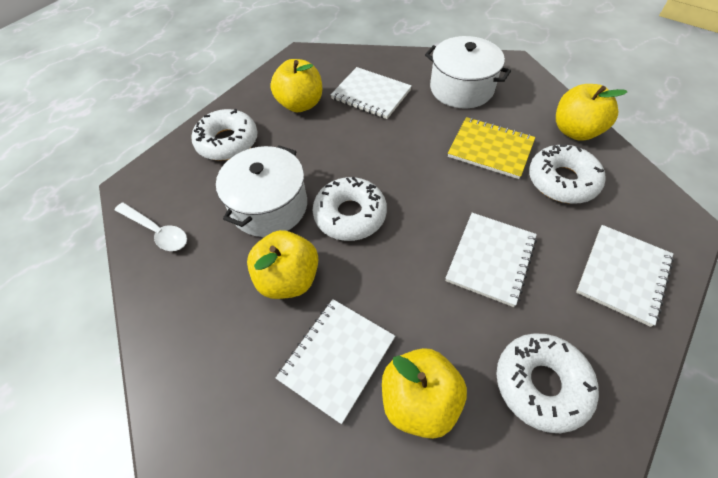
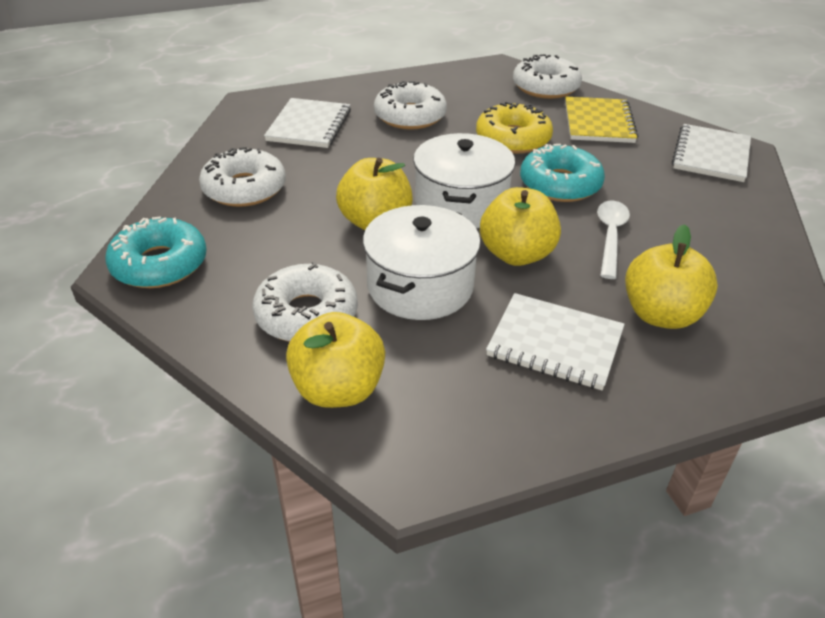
turquoise donut: none = 0 -> [105,216,207,288] [520,144,605,202] = 2
white notebook: [276,299,395,424] [331,67,412,119] [445,213,537,307] [576,225,674,327] = 4 -> [264,98,351,148] [486,293,625,390] [672,124,751,182] = 3
yellow donut: none = 0 -> [476,102,553,154] = 1

